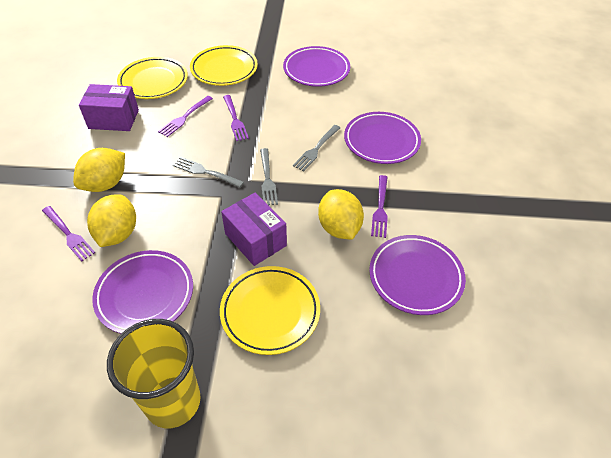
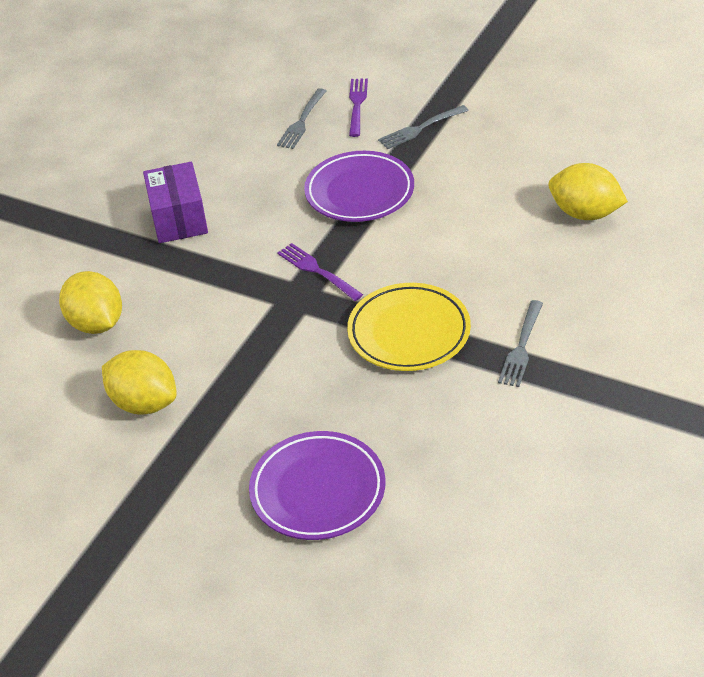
purple box: [79,84,139,131] [221,193,287,266] = 2 -> [143,162,208,243] = 1
purple fork: [42,206,95,262] [158,96,213,137] [223,95,249,141] [371,175,388,238] = 4 -> [277,243,363,301] [349,78,368,137] = 2
purple plate: [92,250,193,334] [283,46,350,87] [344,112,421,164] [369,235,466,315] = 4 -> [249,431,386,540] [304,151,414,222] = 2
yellow cup: [107,319,201,428] = 1 -> none = 0
yellow plate: [117,57,188,99] [190,45,258,86] [220,266,320,355] = 3 -> [347,283,471,371] = 1

